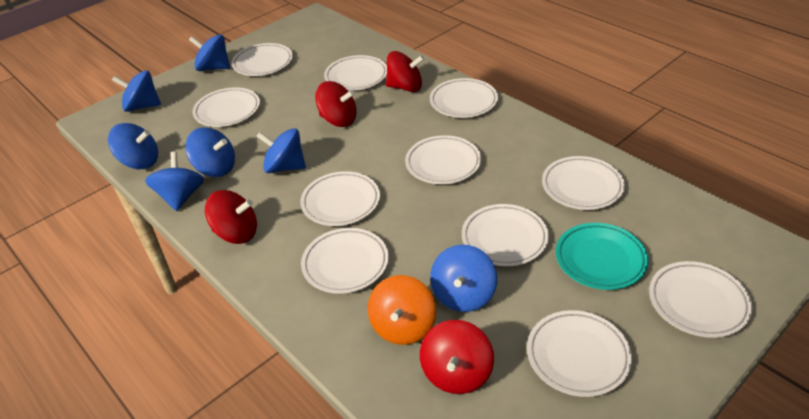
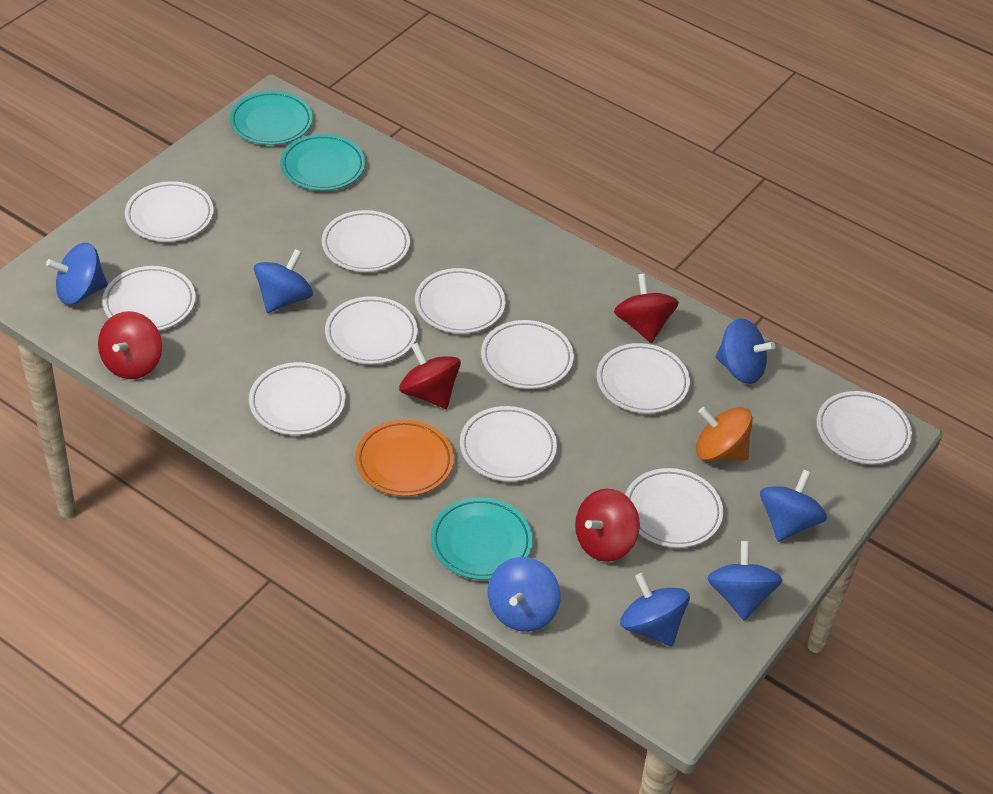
orange plate: none = 0 -> [355,419,454,496] = 1
turquoise plate: [555,223,649,290] = 1 -> [229,91,313,145] [280,134,365,191] [431,497,533,580] = 3

